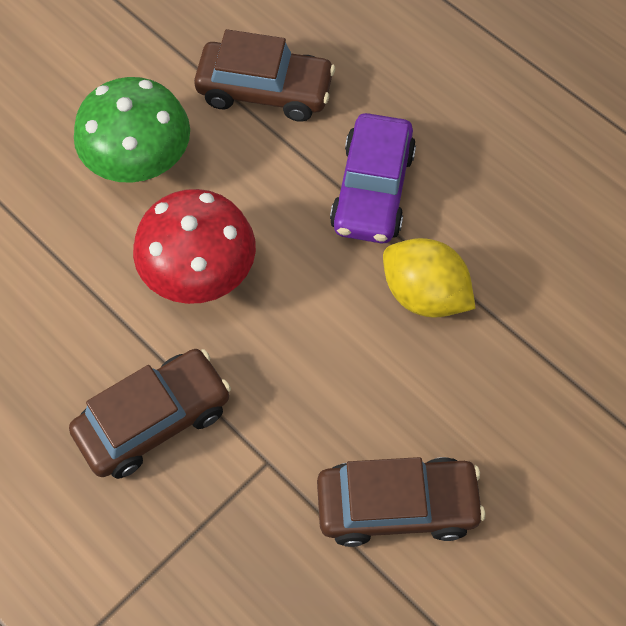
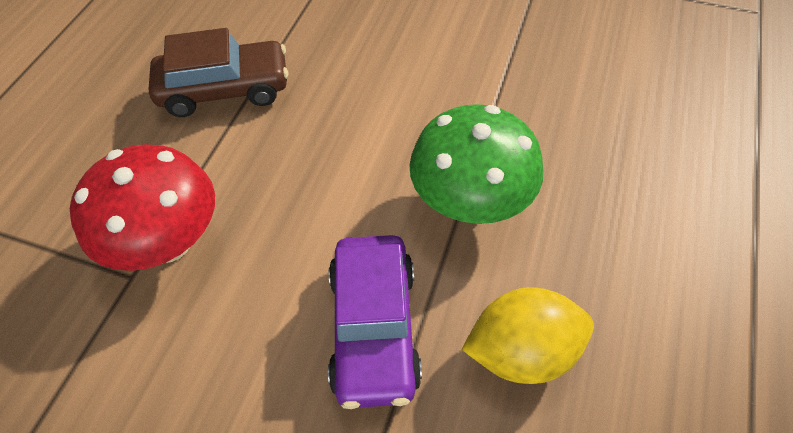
brown car: [69,349,231,479] [194,29,335,122] [317,457,485,547] = 3 -> [148,28,289,117] = 1

